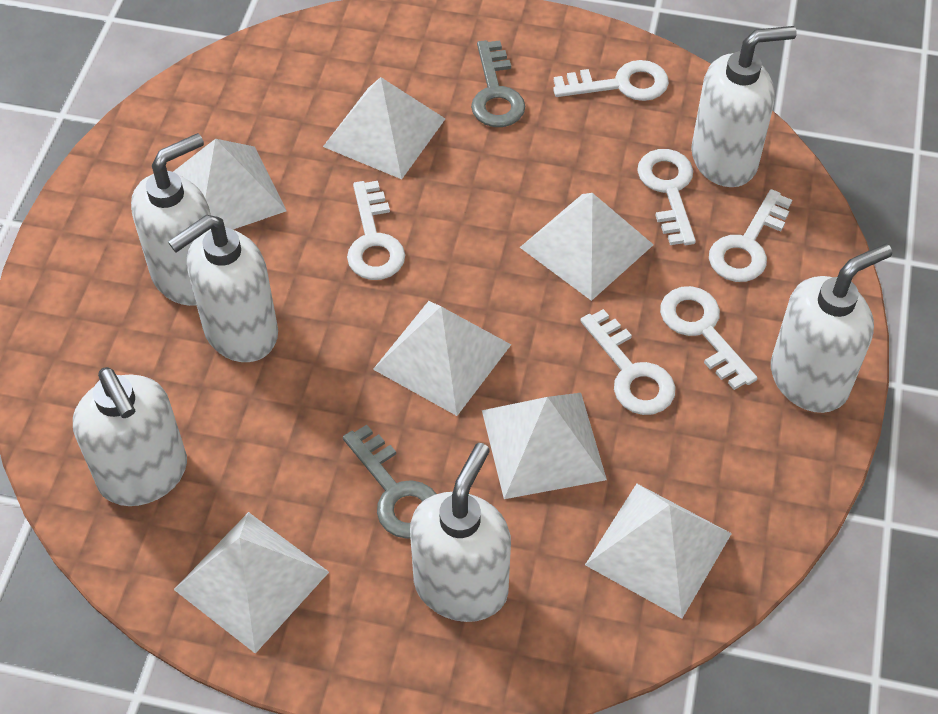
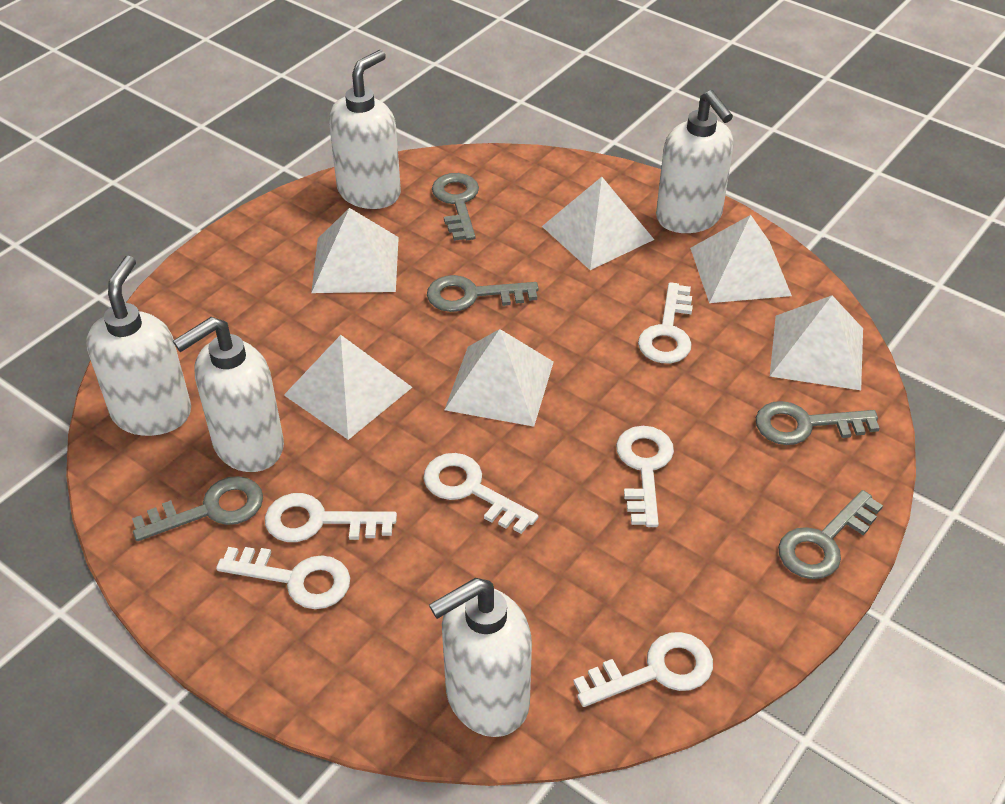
grey key: [343,424,436,539] [471,40,525,127] = 2 -> [132,476,263,541] [427,275,538,312] [432,173,479,241] [756,401,880,445] [778,490,883,579] = 5
white pyramid: [173,139,287,230] [174,512,329,654] [323,77,445,179] [373,301,511,416] [482,393,607,499] [520,193,654,301] [585,484,732,619] = 7 -> [284,335,412,440] [311,208,399,293] [445,329,554,427] [542,177,654,270] [690,215,792,303] [770,295,863,390] = 6
white soap dispenser: [73,367,187,506] [131,133,211,306] [168,215,278,362] [410,443,511,622] [691,26,796,187] [771,244,892,413] = 6 -> [86,256,191,436] [173,317,284,472] [329,50,401,209] [429,578,532,737] [656,90,734,233] = 5

